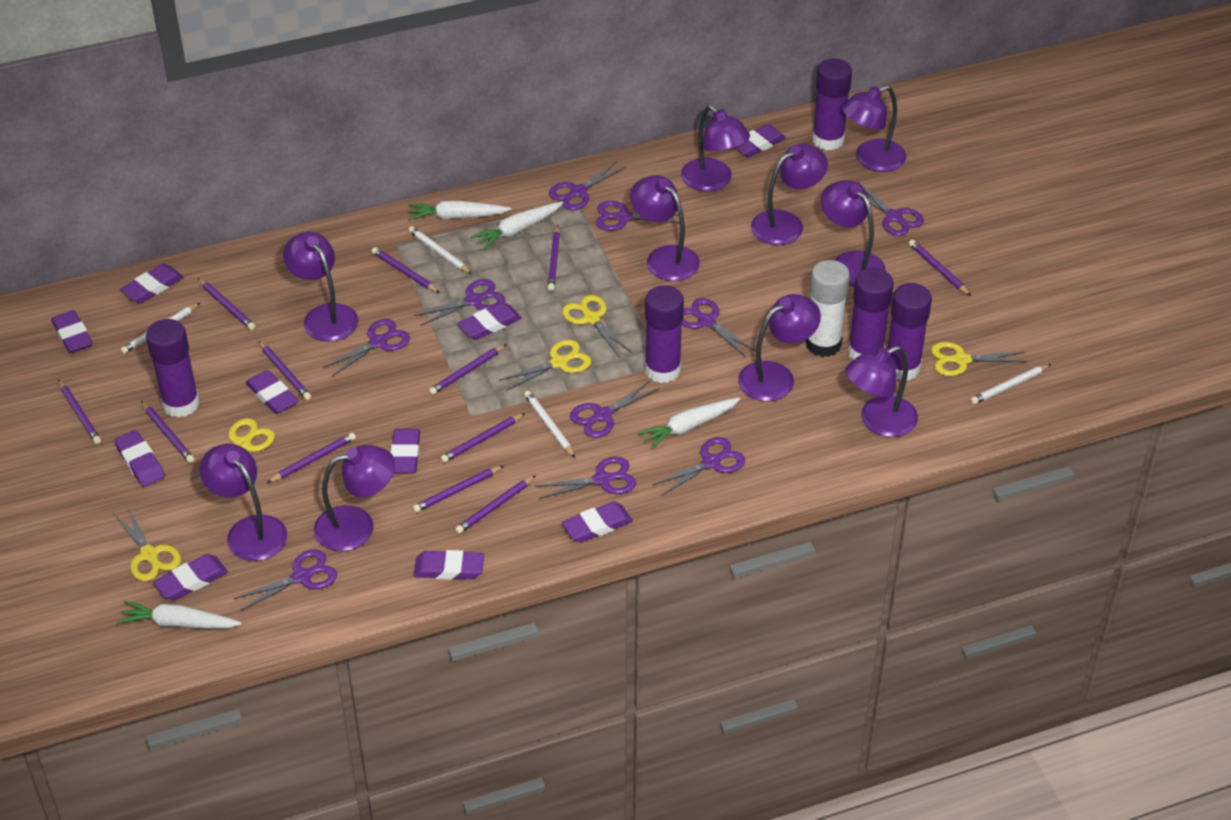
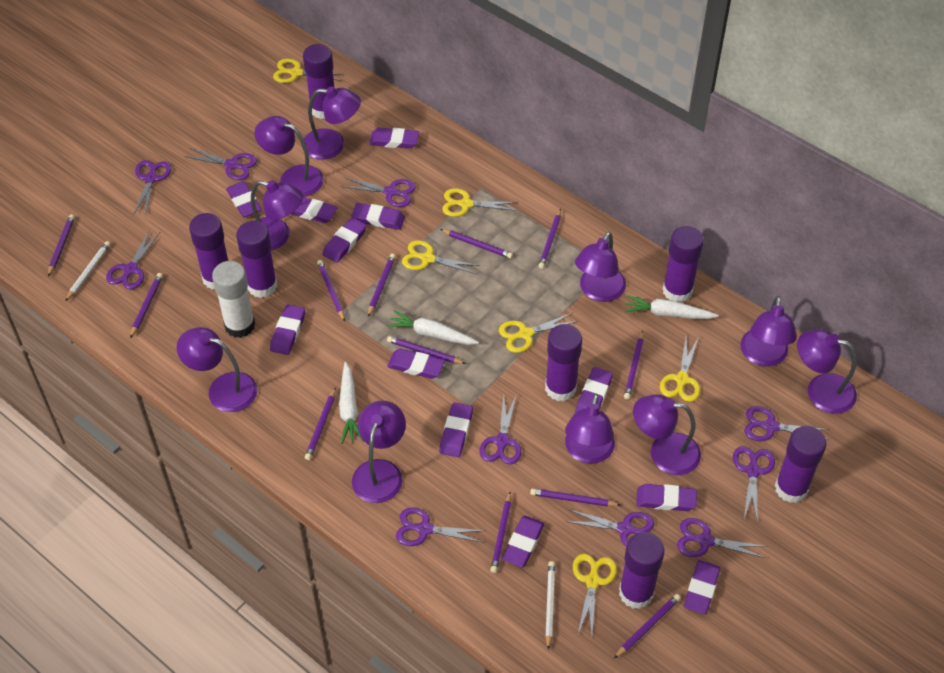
purple eraser: [51,310,93,353] [114,430,165,487] [120,264,184,303] [153,554,228,600] [245,370,298,414] [390,429,420,473] [414,550,484,580] [457,302,522,340] [562,501,633,543] [734,124,786,158] = 10 -> [226,181,262,217] [270,305,305,355] [291,197,338,223] [322,218,367,263] [352,203,405,230] [369,128,419,149] [387,349,445,379] [439,402,473,457] [502,516,544,568] [575,367,613,413] [636,484,697,511] [684,560,720,615] = 12
purple glue stick: [146,319,200,418] [645,285,684,383] [812,58,852,150] [848,268,894,360] [887,283,932,380] = 5 -> [189,213,228,289] [236,221,277,298] [303,44,334,119] [545,324,582,401] [619,532,665,609] [663,226,704,303] [775,426,827,503] = 7
white carrot: [117,601,242,629] [408,200,511,220] [471,201,563,250] [638,397,740,450] = 4 -> [339,362,364,444] [387,310,479,345] [625,295,719,319] = 3
white pencil: [120,303,200,354] [409,226,472,274] [524,391,575,458] [971,364,1051,404] = 4 -> [65,241,111,301] [545,561,555,650] = 2
yellow scissors: [113,505,181,582] [190,418,275,488] [499,340,591,391] [562,295,632,358] [931,342,1027,376] = 5 -> [273,58,342,83] [402,240,480,274] [442,188,517,217] [499,313,578,353] [573,554,617,635] [660,338,700,402] = 6

